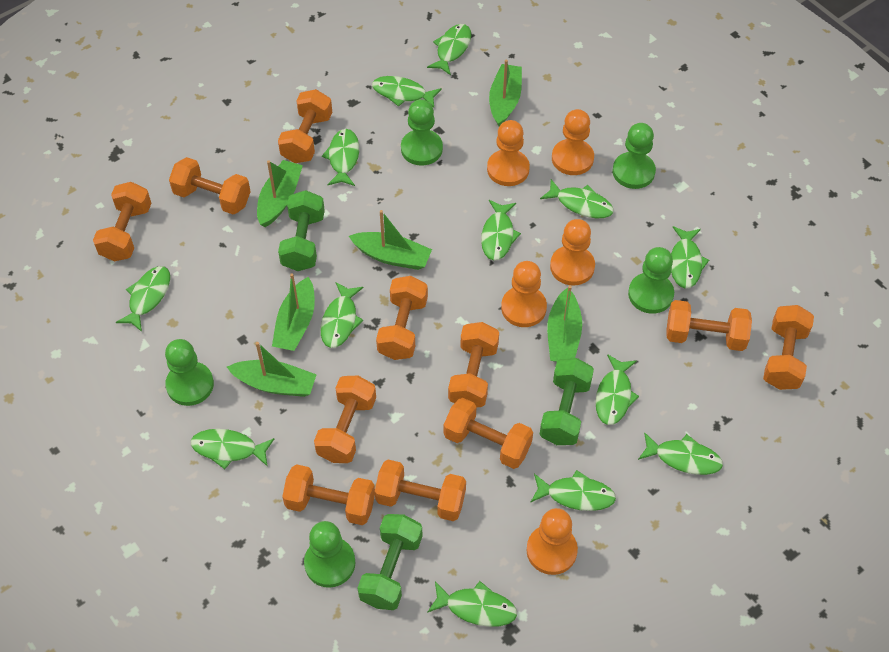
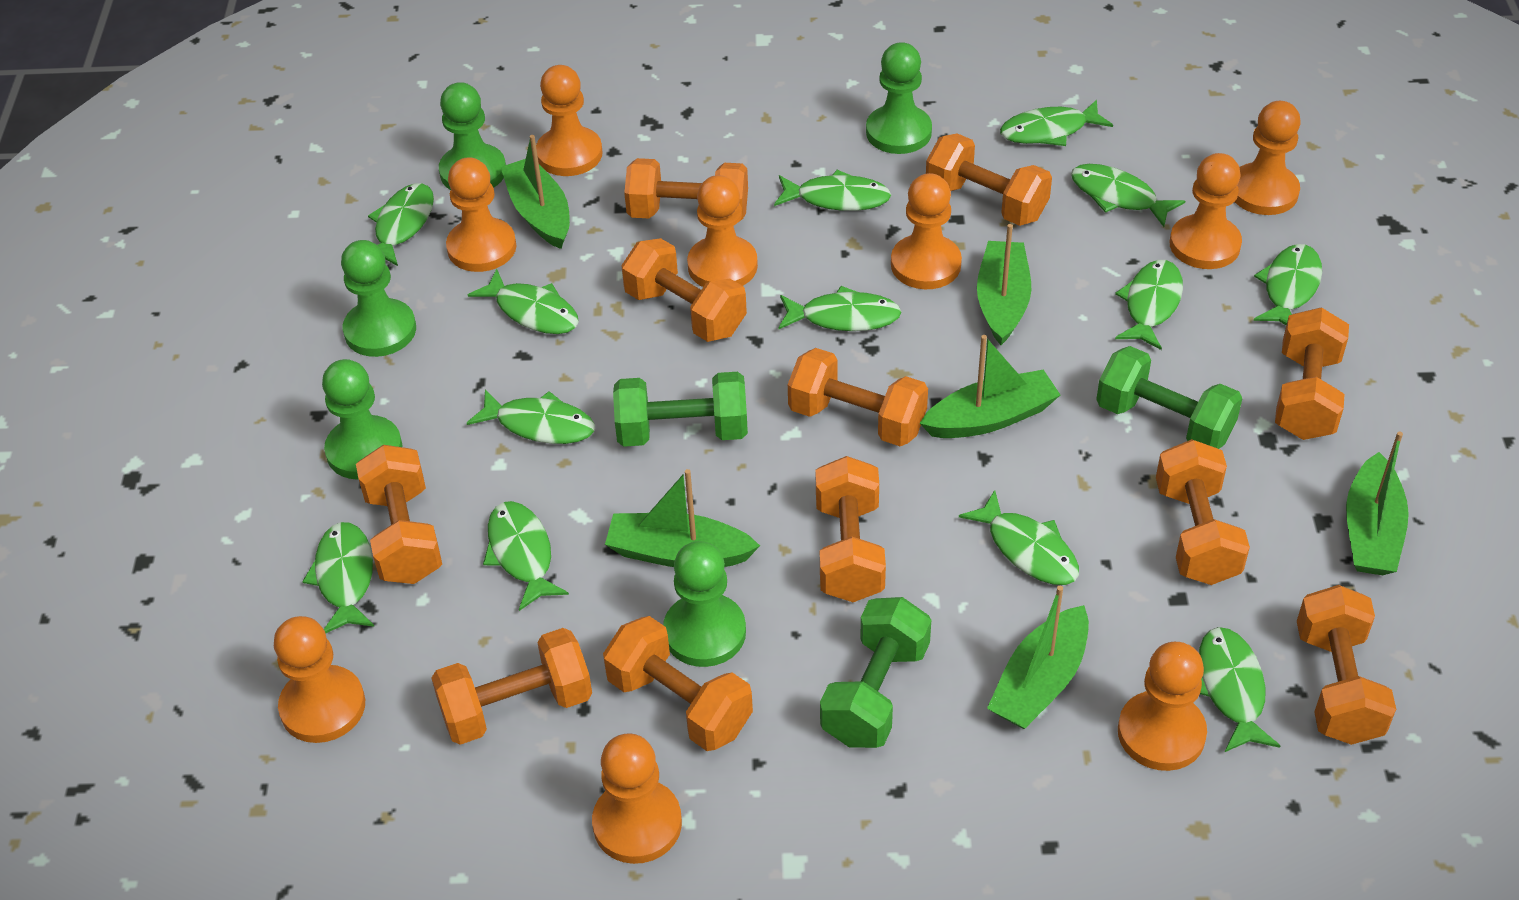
orange pawn: [487,120,530,186] [501,261,547,327] [526,508,578,575] [550,219,595,285] [552,109,594,175] = 5 -> [274,616,365,743] [446,157,516,272] [536,65,603,176] [592,733,682,864] [687,175,758,287] [891,173,962,289] [1118,642,1207,771] [1170,153,1242,269] [1235,101,1301,215] = 9

